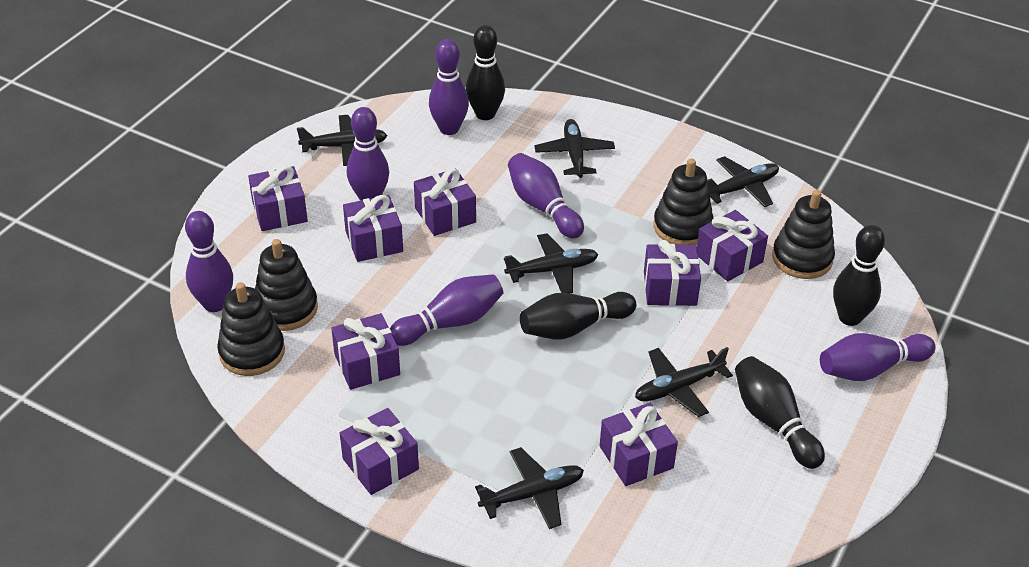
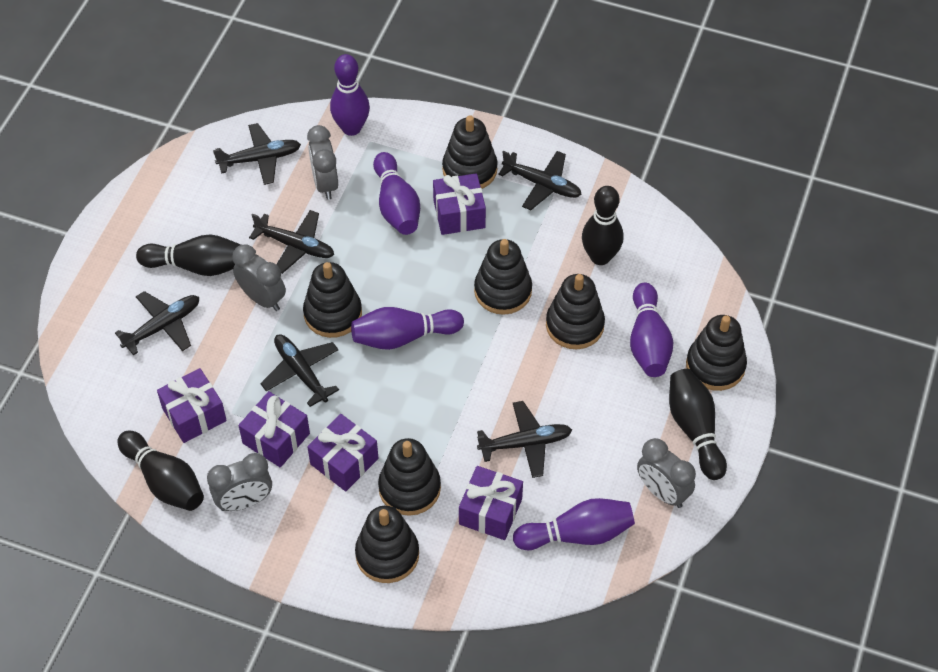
black stacking toy: [217,282,285,376] [255,239,318,331] [653,159,713,245] [772,190,835,279] = 4 -> [303,262,362,338] [355,506,419,583] [378,438,441,516] [442,115,498,189] [474,239,532,315] [546,274,605,349] [686,315,747,391] = 7
grey clock: none = 0 -> [207,453,272,511] [232,244,286,311] [307,125,338,200] [637,438,696,508] = 4
purple bowling pin: [185,211,233,312] [347,107,389,201] [390,274,503,346] [429,39,469,135] [508,153,584,238] [820,333,936,381] = 6 -> [330,54,370,136] [351,307,464,350] [373,152,420,235] [513,498,635,550] [630,283,673,377] = 5
purple gift: [248,166,308,231] [331,313,400,390] [340,408,419,495] [343,195,403,262] [414,168,476,236] [600,403,678,486] [644,240,701,306] [697,210,768,282] = 8 -> [157,368,227,443] [238,391,310,468] [307,414,378,491] [433,173,486,235] [459,466,523,540] = 5

